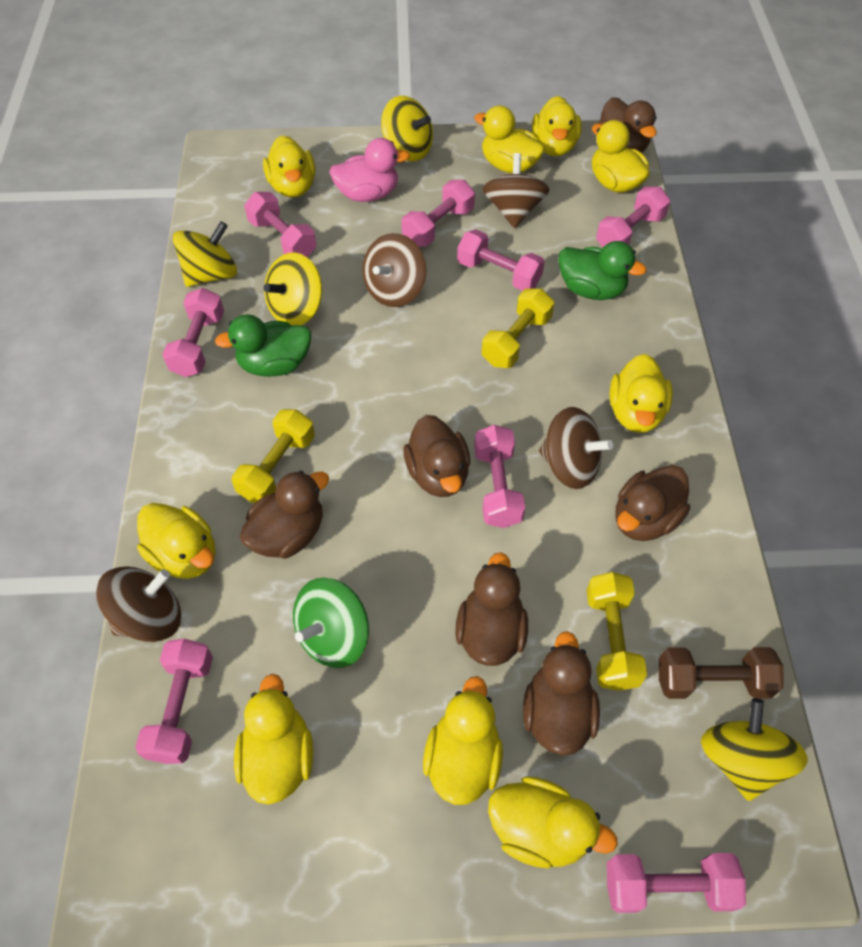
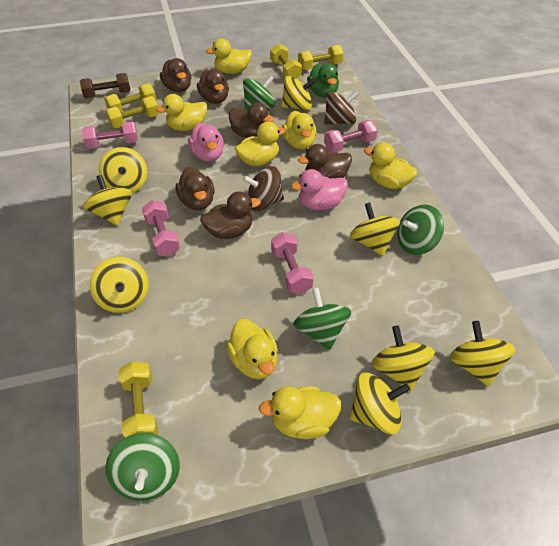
brown spinning top: [96,566,181,642] [362,233,426,307] [483,153,550,228] [539,407,613,489] = 4 -> [242,166,284,211] [324,91,359,124] = 2
green duck: [215,314,312,377] [558,241,646,300] = 2 -> [307,63,339,98] = 1
green spinning top: [293,578,369,668] = 1 -> [105,433,180,501] [243,75,275,111] [293,288,351,350] [397,205,444,255] = 4
pink duck: [329,138,410,202] = 1 -> [188,123,224,162] [291,169,348,210] = 2
pink dumbbell: [135,639,213,764] [162,288,224,377] [244,192,316,258] [402,180,475,247] [457,229,545,291] [474,425,525,528] [596,187,670,247] [607,853,746,913] = 8 -> [82,121,138,149] [142,200,180,257] [271,232,314,294] [324,120,378,153] = 4
yellow duck: [137,503,215,579] [234,674,313,805] [263,135,316,197] [423,676,503,805] [474,105,545,174] [488,777,618,868] [532,96,582,156] [592,120,650,193] [609,354,673,433] = 9 -> [156,94,207,131] [206,38,252,74] [227,319,278,379] [235,122,286,166] [259,386,341,439] [282,111,317,149] [364,142,417,189] = 7
yellow dumbbell: [232,409,315,503] [482,289,554,368] [587,572,647,691] = 3 -> [104,83,157,112] [105,96,159,128] [118,361,158,438] [270,44,302,79] [298,45,344,71] = 5
yellow spinning top: [173,221,237,287] [264,252,322,325] [381,96,433,161] [701,698,808,801] = 4 -> [83,175,132,226] [90,257,149,313] [99,147,147,193] [281,76,316,111] [350,202,400,256] [350,373,410,434] [372,325,435,391] [450,321,515,387] = 8

